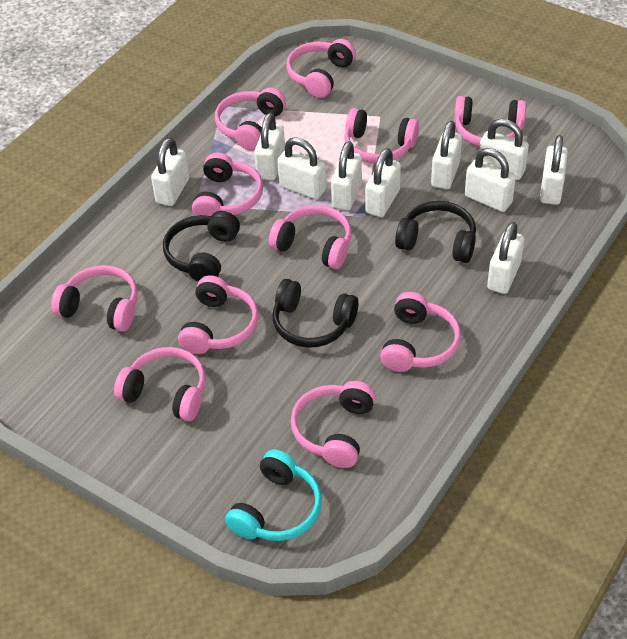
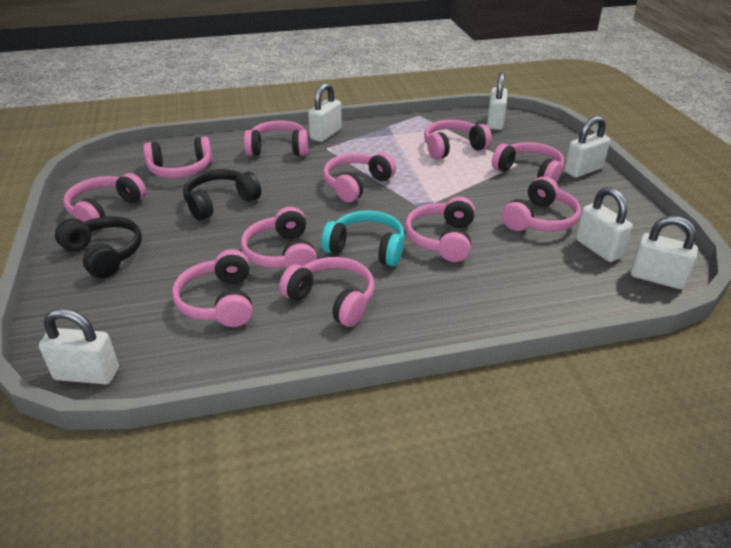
black headphones: [163,211,240,282] [273,279,359,348] [395,201,476,263] = 3 -> [55,216,142,278] [183,169,261,220] = 2
white padlock: [151,138,189,206] [254,113,285,181] [277,137,326,199] [331,141,362,210] [365,148,401,217] [431,121,462,189] [465,148,516,212] [479,119,529,180] [487,222,524,294] [540,135,568,205] = 10 -> [39,308,119,384] [308,83,342,142] [487,72,507,130] [564,116,610,178] [576,187,633,262] [631,216,698,289] = 6

